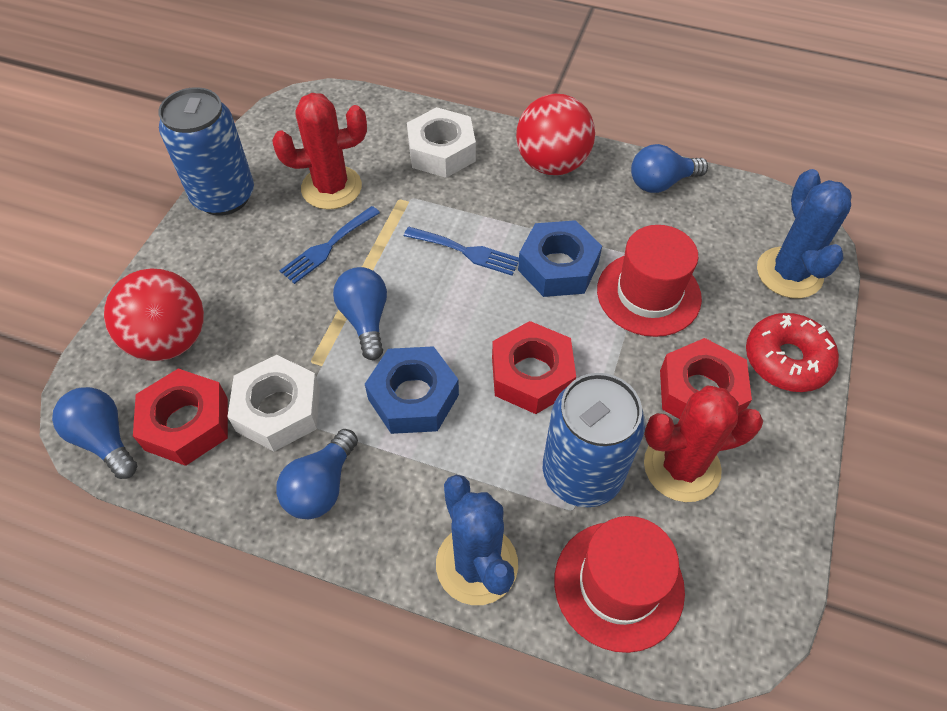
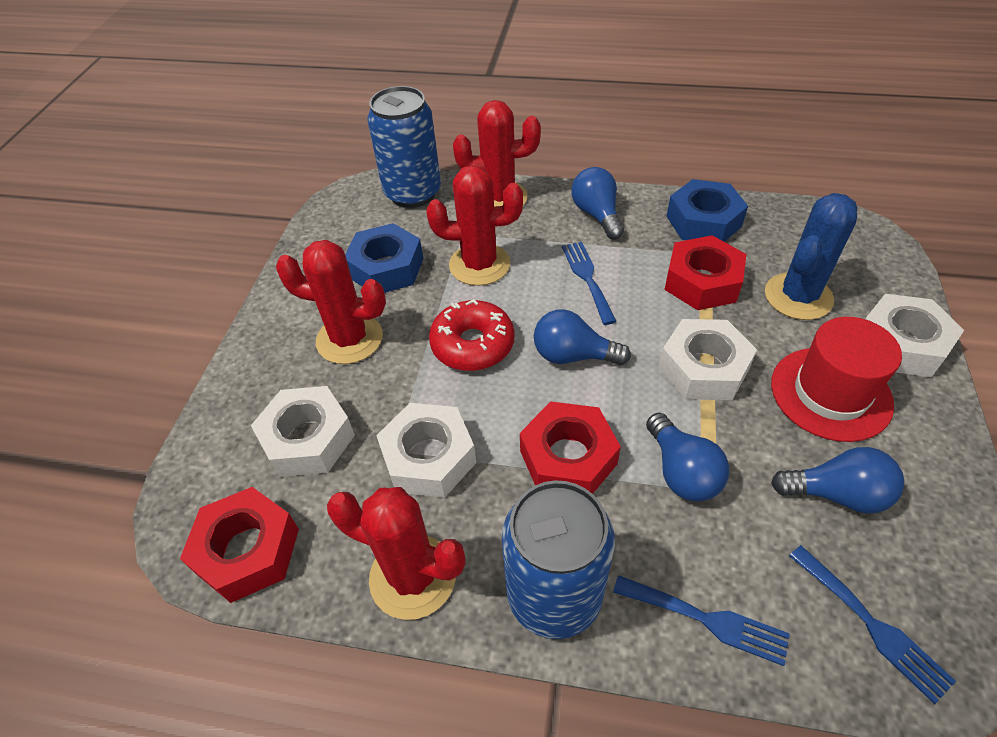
blue cactus: [436,475,518,605] [757,169,851,298] = 2 -> [765,193,857,320] = 1
blue fork: [279,206,380,284] [404,227,519,276] = 2 -> [562,242,617,325] [613,575,790,666] [789,545,956,704] = 3
red ball: [104,268,204,361] [516,94,595,175] = 2 -> none = 0
red cactus: [272,93,367,210] [644,385,763,502] = 2 -> [276,240,386,364] [327,487,465,620] [426,165,523,286] [453,100,541,206] = 4
red hat: [554,516,685,653] [597,225,702,337] = 2 -> [771,317,902,442] = 1
white nut: [227,355,320,451] [407,107,476,178] = 2 -> [251,386,355,477] [376,403,476,498] [659,319,757,400] [865,294,964,377] = 4

